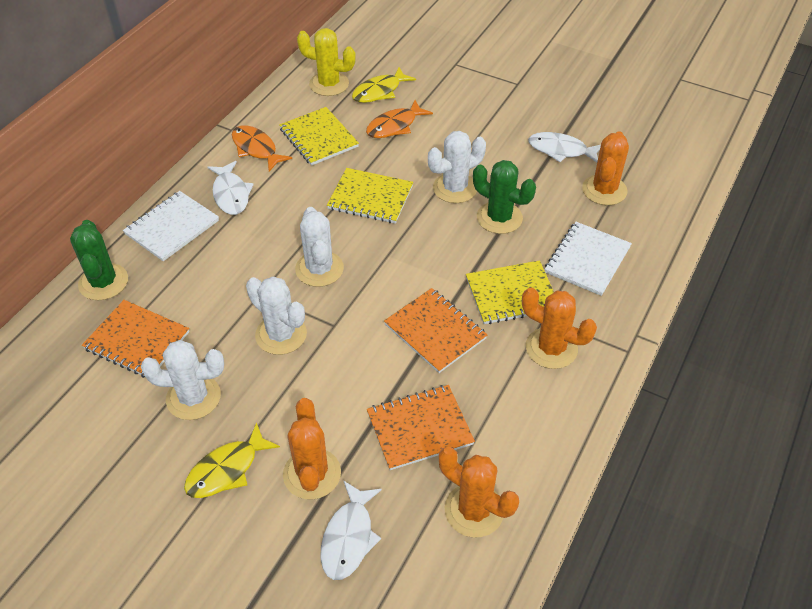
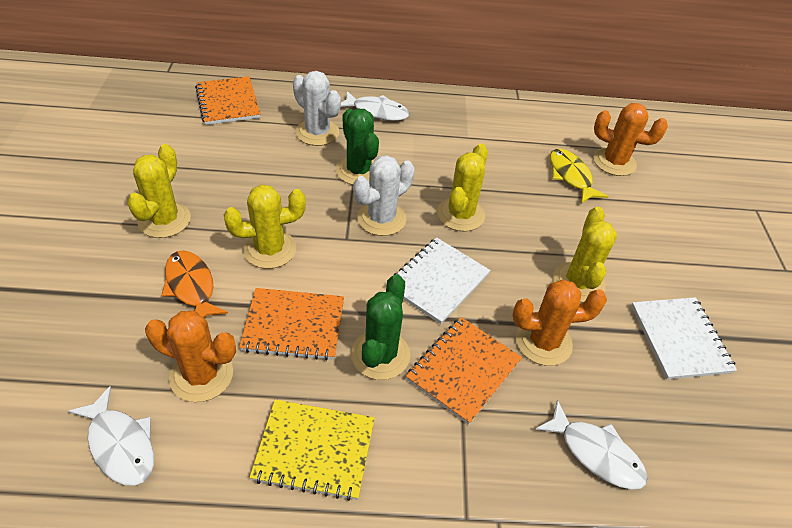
orange cactus: [283,398,341,499] [439,447,519,538] [522,288,597,369] [582,131,629,205] = 4 -> [145,311,236,402] [513,279,607,366] [593,103,668,176] = 3
orange fish: [232,125,292,171] [366,100,433,138] = 2 -> [161,250,228,318] = 1
white cactus: [141,340,224,420] [246,277,307,355] [295,207,344,287] [428,131,486,203] = 4 -> [293,71,341,146] [353,155,415,236] = 2
yellow cactus: [297,28,356,96] = 1 -> [127,144,191,238] [224,185,306,269] [437,144,488,232] [553,207,617,302] = 4
yellow fish: [184,422,280,498] [352,67,416,103] = 2 -> [550,149,609,204] = 1
yellow notebook: [279,107,359,166] [327,168,413,224] [466,260,554,324] = 3 -> [250,399,375,501] = 1

